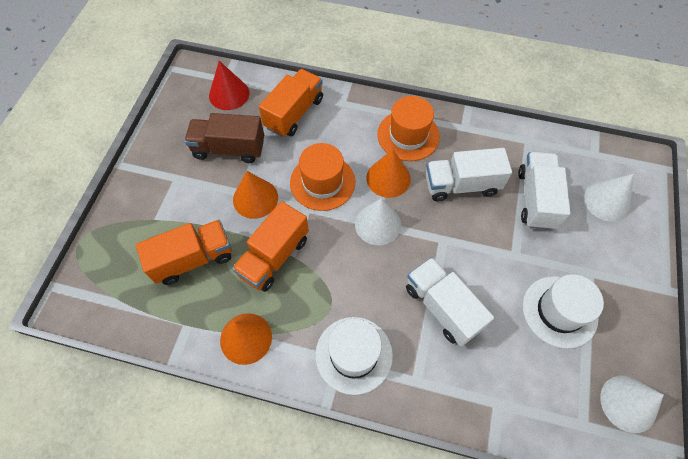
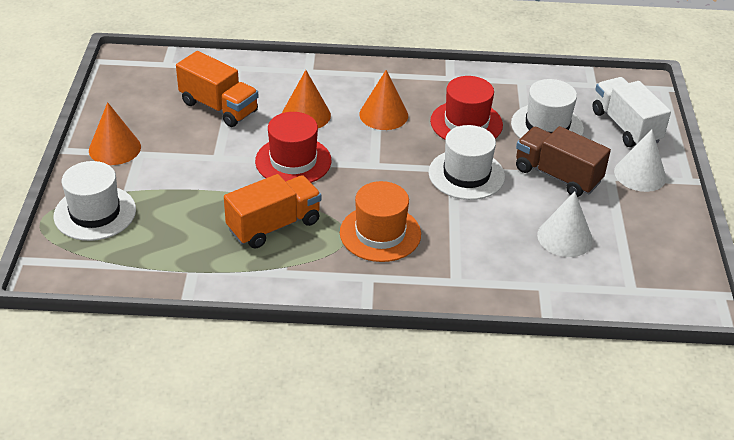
orange hat: [290,143,355,211] [377,96,440,161] = 2 -> [340,181,421,262] = 1
orange truck: [136,220,232,285] [232,201,309,292] [259,69,323,137] = 3 -> [176,51,258,127] [224,174,321,249] = 2
red cone: [209,61,249,110] = 1 -> none = 0
red hat: none = 0 -> [255,112,331,183] [430,76,503,140] = 2
white cone: [355,198,401,245] [584,174,633,222] [600,376,664,433] = 3 -> [537,191,593,257] [614,129,666,192] = 2
white hat: [315,317,393,395] [522,274,604,349] = 2 -> [53,161,136,241] [428,125,505,200] [511,79,584,138] = 3
white truck: [406,257,494,347] [426,148,512,201] [518,152,571,230] = 3 -> [592,77,671,147] = 1

